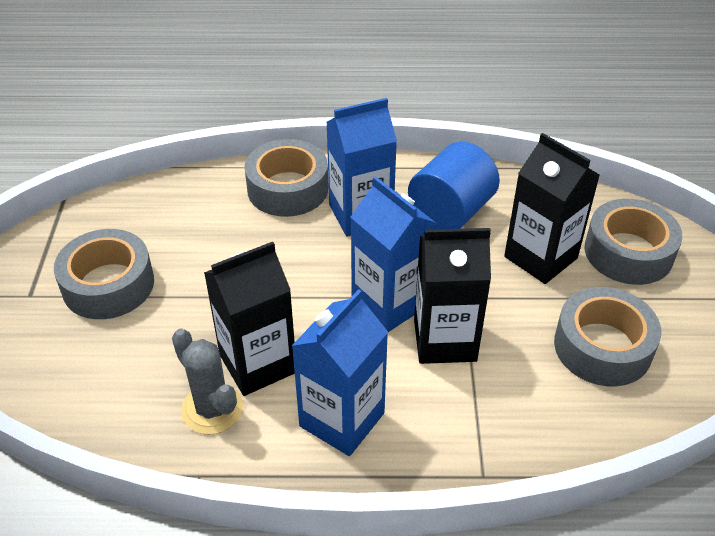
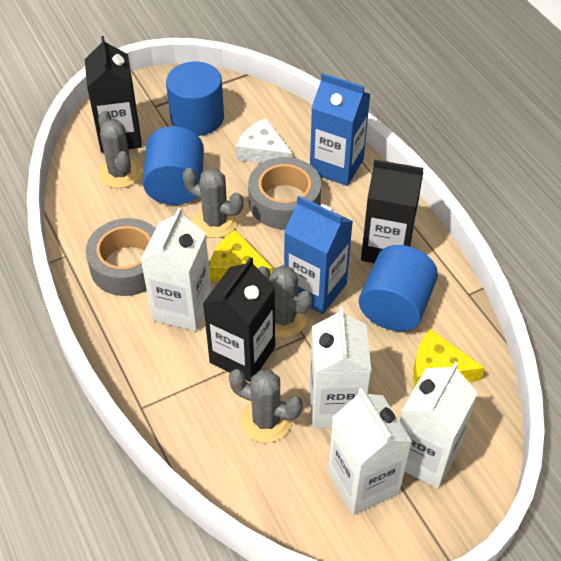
blue carton: [292,289,388,456] [327,98,397,237] [351,176,436,332] = 3 -> [284,196,353,314] [310,73,370,186] = 2
blue cylinder: [408,142,500,230] = 1 -> [143,126,204,205] [166,62,224,136] [359,245,438,331] = 3
grey cactus: [172,329,243,435] = 1 -> [98,111,142,188] [183,168,244,238] [229,369,303,443] [258,265,312,337] = 4
grey tape: [54,229,154,319] [245,139,328,217] [554,287,661,386] [585,199,683,285] = 4 -> [86,218,156,296] [248,157,321,229] = 2
white carton: none = 0 -> [141,208,211,331] [309,307,371,428] [328,388,412,515] [400,362,478,489] = 4
white cheese: none = 0 -> [236,118,293,163] = 1
yellow cheese: none = 0 -> [209,230,273,281] [413,329,485,386] = 2

